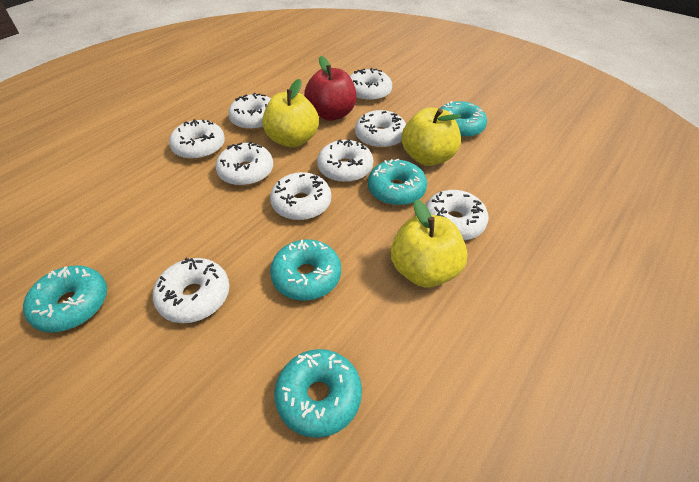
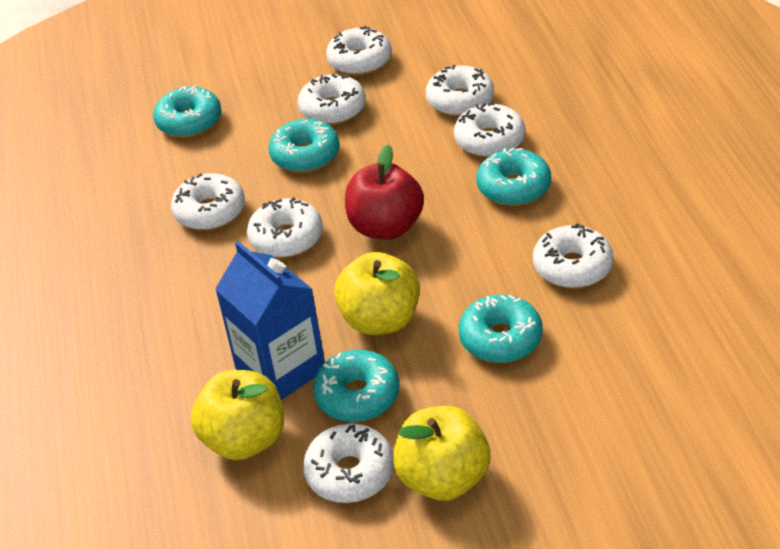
blue carton: none = 0 -> [215,241,325,400] = 1
white donut: [153,258,229,323] [169,119,225,160] [215,142,273,186] [228,93,271,130] [270,172,331,220] [317,139,373,183] [350,68,392,102] [355,110,406,149] [425,190,488,240] = 9 -> [171,173,245,230] [247,197,323,258] [298,73,366,125] [303,424,394,503] [326,26,392,75] [426,65,494,116] [454,102,525,157] [533,223,613,288] = 8

